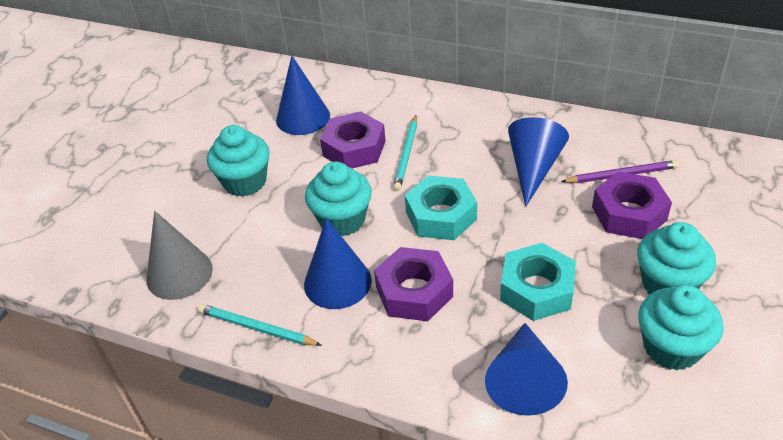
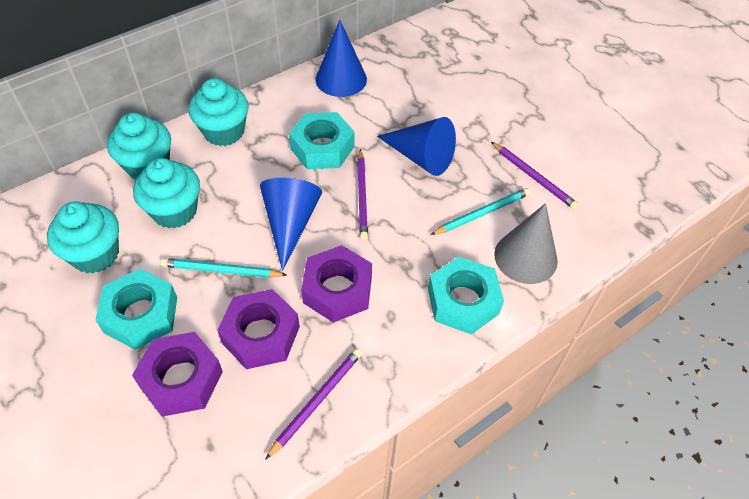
blue cone: [276,55,330,135] [304,218,372,309] [485,323,568,416] [508,117,569,207] = 4 -> [260,178,322,271] [315,20,367,97] [377,117,456,176] = 3
purple pencil: [561,160,679,183] = 1 -> [265,348,362,460] [357,149,368,240] [491,142,579,210] = 3
turquoise nut: [405,176,477,240] [500,243,576,321] = 2 -> [95,269,177,350] [289,112,354,169] [428,256,504,335] = 3

